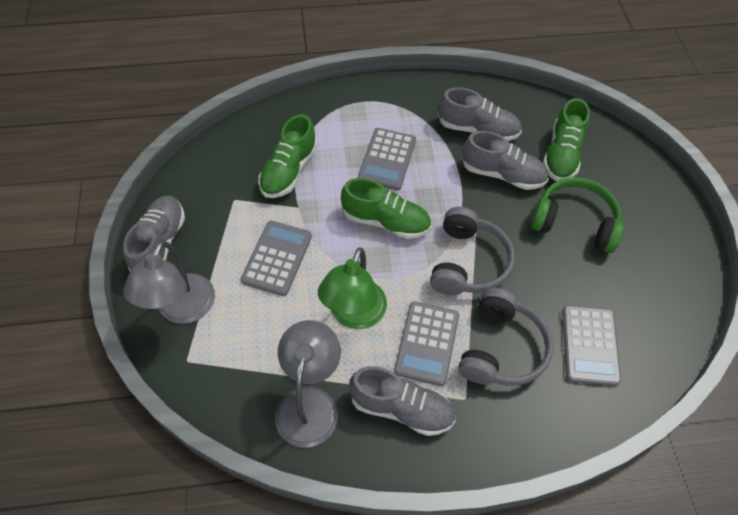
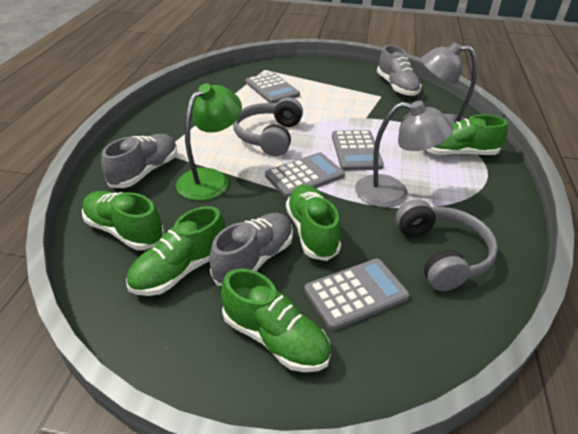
green headphones: [531,177,624,253] = 1 -> none = 0
green shoe: [258,114,317,198] [341,178,431,239] [543,98,590,181] = 3 -> [82,191,164,250] [126,206,225,296] [221,269,331,372] [286,185,341,261] [426,114,508,156] = 5
grey shoe: [123,196,185,272] [349,366,456,436] [438,87,522,141] [461,131,549,190] = 4 -> [101,134,177,188] [209,213,293,286] [377,45,421,96] = 3

